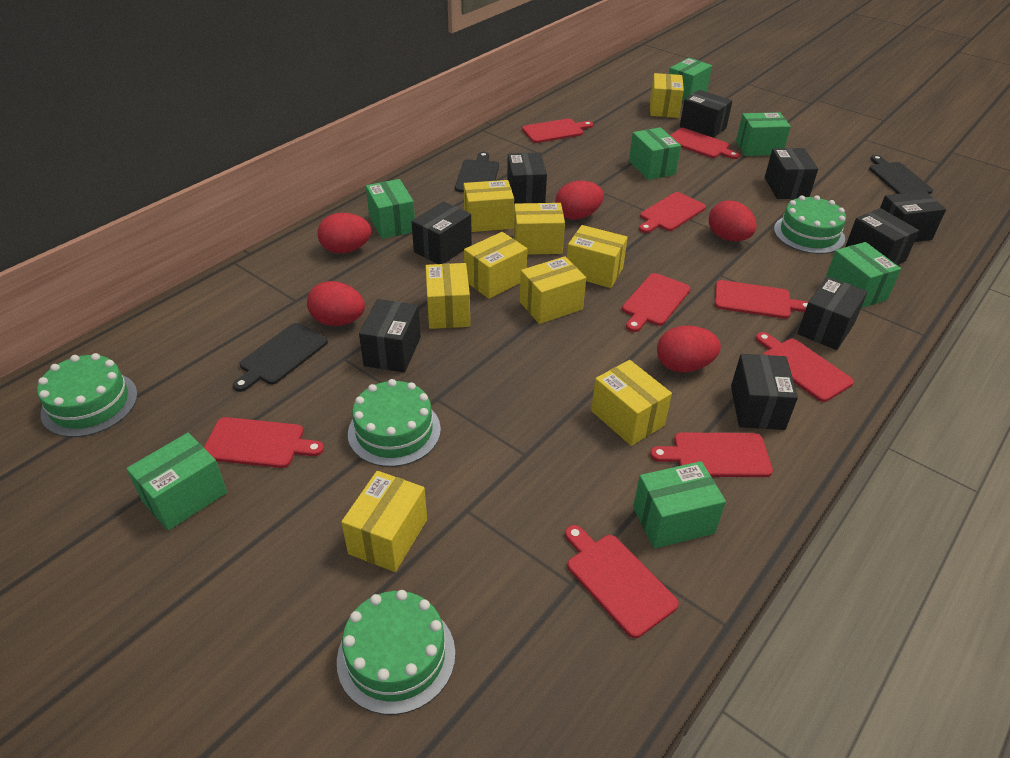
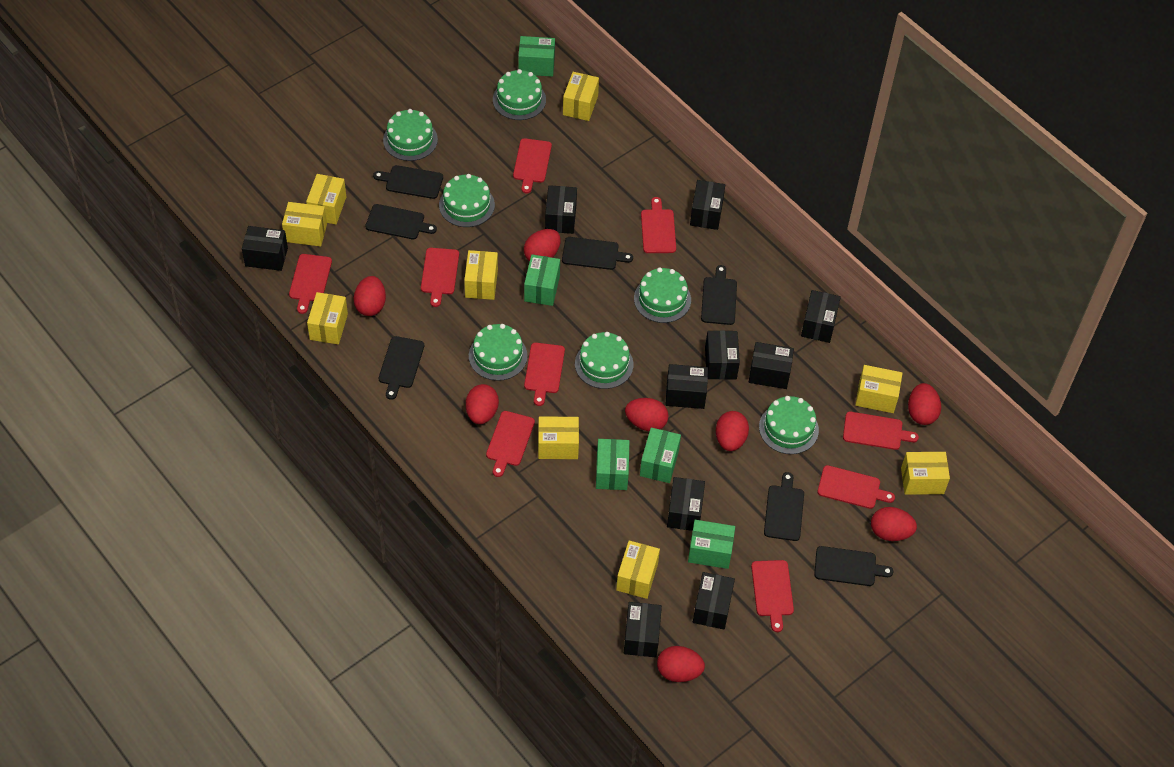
black box: [359,299,421,373] [411,201,472,264] [507,153,547,204] [680,90,733,138] [731,354,798,430] [765,148,818,199] [797,277,868,350] [845,208,919,265] [880,191,946,242] = 9 -> [242,226,288,271] [545,185,577,234] [624,602,662,657] [665,364,708,409] [667,477,705,531] [690,180,725,230] [693,572,735,629] [705,331,740,380] [749,342,794,389] [801,290,841,343] = 10
black cutting board: [233,323,328,392] [455,152,499,192] [869,155,933,194] = 3 -> [365,204,437,239] [373,165,443,199] [379,336,424,400] [562,237,633,270] [701,265,737,325] [764,472,804,541] [814,546,893,586] = 7
green box: [126,433,227,530] [366,179,415,239] [629,127,681,180] [633,461,726,548] [669,58,712,101] [736,112,791,156] [825,242,901,308] = 7 -> [518,36,555,77] [524,255,560,306] [596,439,629,490] [640,427,681,483] [688,520,735,569] = 5
green cake: [37,353,138,437] [337,590,455,715] [348,379,441,467] [774,195,846,254] = 4 -> [383,109,438,161] [439,174,495,227] [469,324,527,381] [493,69,546,120] [575,332,633,389] [634,267,691,323] [759,396,819,454] = 7
red egg: [307,281,365,326] [317,213,371,254] [555,181,604,220] [657,326,721,373] [709,200,757,241] = 5 -> [354,276,386,316] [466,384,499,424] [524,229,561,261] [625,398,669,431] [657,646,705,682] [716,411,749,451] [871,507,917,541] [908,383,941,425] = 8

